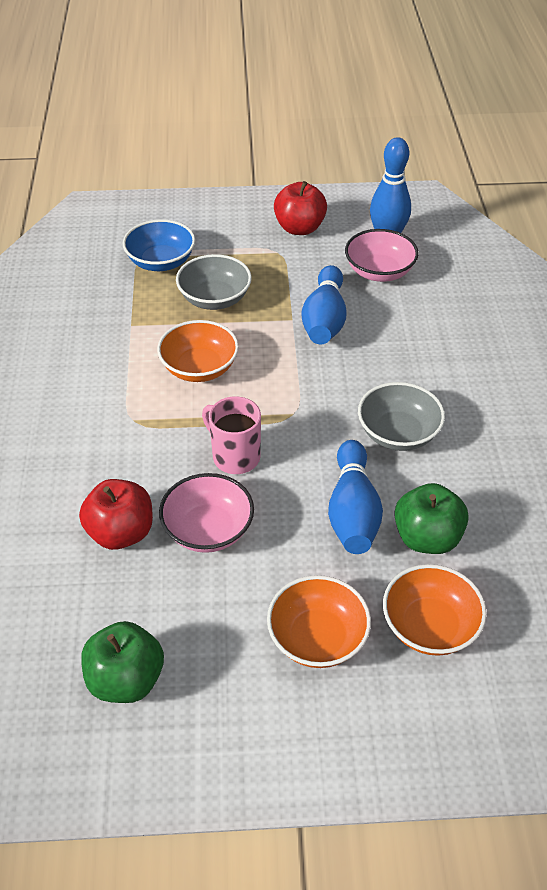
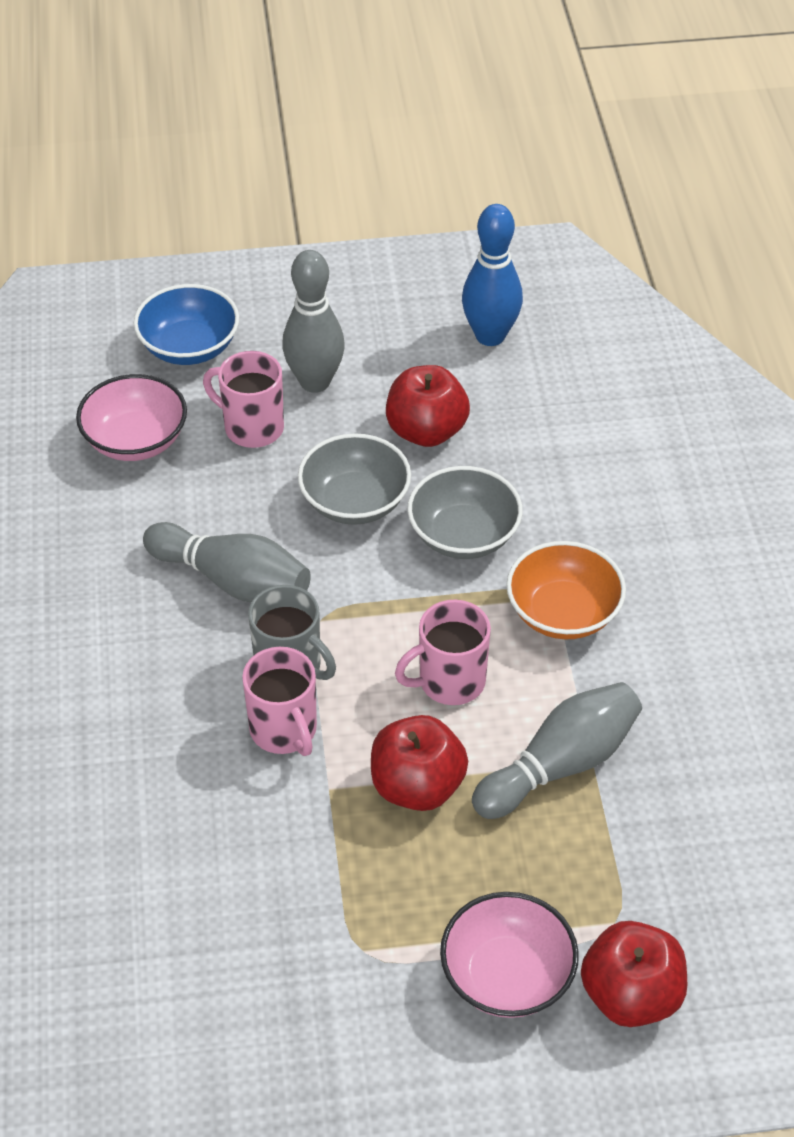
blue bowling pin: [301,265,346,344] [328,440,383,554] [370,137,411,233] = 3 -> [462,204,523,346] = 1
green apple: [81,621,164,703] [394,483,469,554] = 2 -> none = 0
grey bowling pin: none = 0 -> [143,522,311,602] [282,250,345,393] [472,682,642,819] = 3
grey mug: none = 0 -> [248,585,336,680] = 1
orange bowl: [157,320,239,382] [267,575,371,668] [383,564,487,656] = 3 -> [506,541,626,639] = 1
pink mug: [202,396,261,474] = 1 -> [203,351,284,448] [242,647,317,756] [395,600,491,705] = 3
red apple: [79,479,153,550] [274,181,327,235] = 2 -> [371,715,468,811] [386,365,470,447] [581,921,687,1027] = 3

